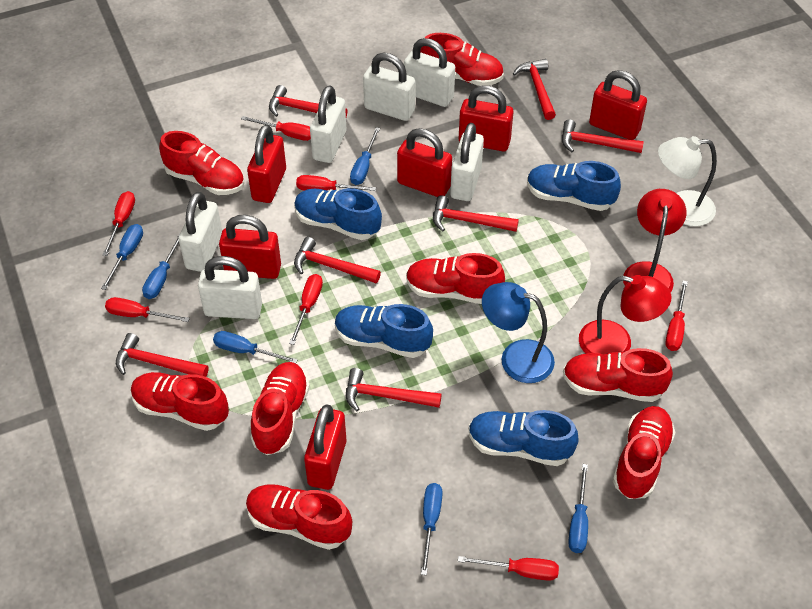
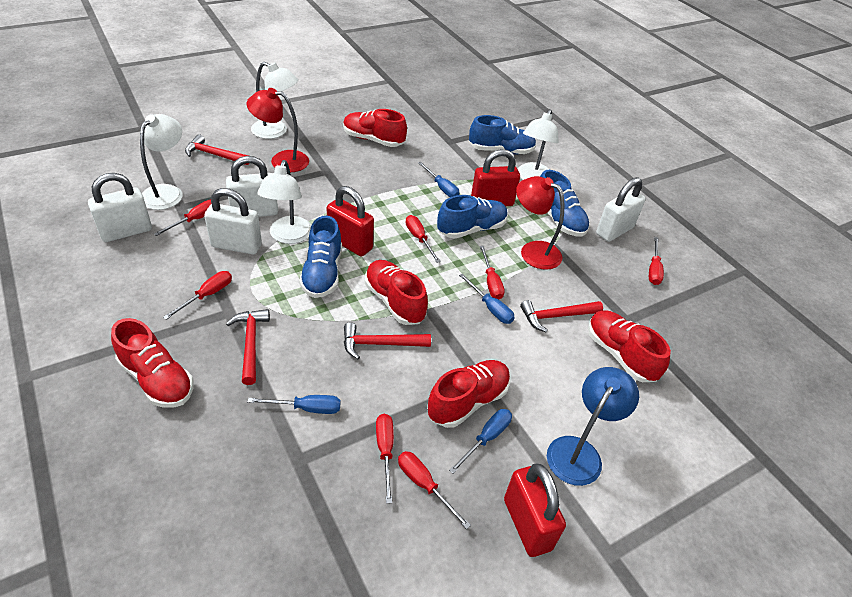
blue screwdriver: [101,224,143,290] [142,233,180,299] [213,331,298,363] [350,127,380,185] [421,483,443,575] [568,464,588,553] = 6 -> [247,395,341,414] [418,162,459,197] [449,409,512,474] [459,274,515,324] = 4
red hammer: [116,333,208,377] [269,85,348,117] [294,237,381,283] [346,368,442,411] [433,195,519,232] [513,59,556,120] [562,119,644,153] = 7 -> [185,135,250,165] [226,309,270,385] [344,323,431,359] [520,300,603,332] = 4
red padlock: [219,215,281,279] [247,125,286,203] [304,405,346,490] [397,128,452,197] [459,85,514,151] [589,70,647,140] = 6 -> [327,186,374,257] [471,149,520,206] [504,463,566,557] = 3
red shoe: [131,372,229,431] [159,131,244,195] [246,484,352,550] [251,362,310,455] [406,253,505,304] [420,33,504,86] [563,348,673,402] [613,406,676,499] = 8 -> [111,318,194,408] [343,109,407,147] [365,260,428,325] [427,360,510,428] [588,310,671,382] = 5
white lamp: [658,136,717,226] = 1 -> [140,114,183,210] [251,62,298,139] [257,160,312,244] [518,109,559,180] = 4
white padlock: [179,192,222,272] [198,256,262,319] [310,85,346,163] [363,53,415,121] [404,38,455,107] [450,123,484,201] = 6 -> [88,173,152,242] [204,188,262,254] [226,156,278,217] [596,177,646,242] = 4

